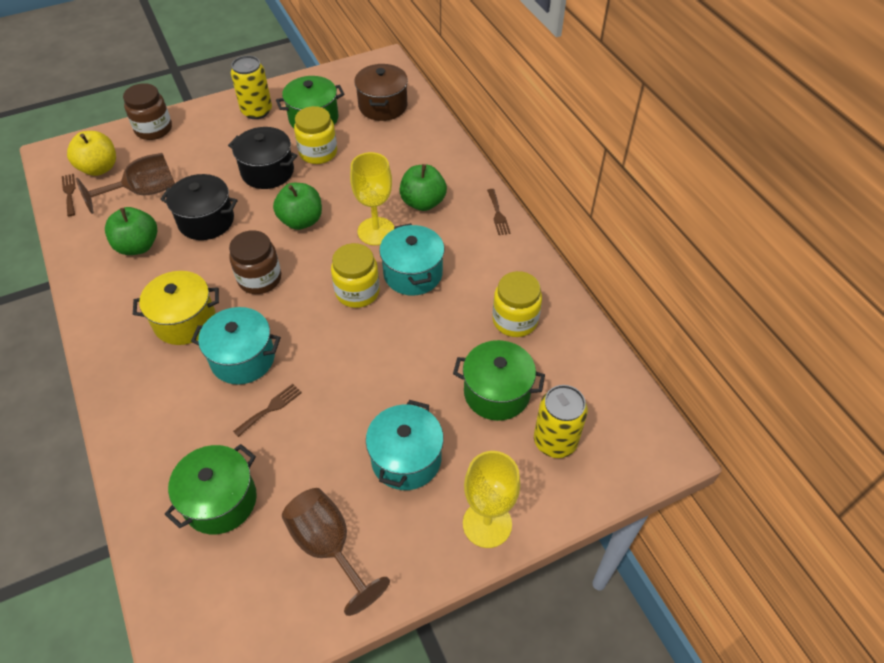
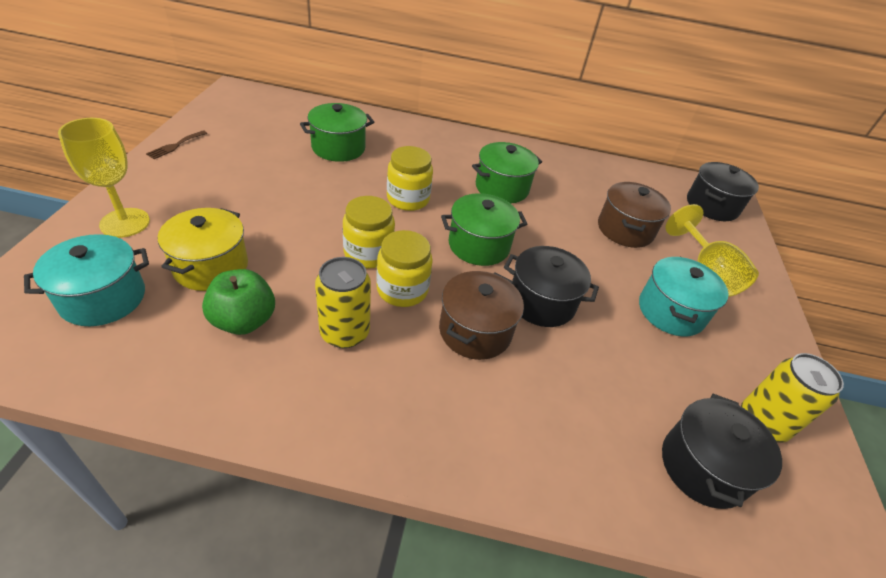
black pot: [160,174,238,240] [228,127,298,189] = 2 -> [504,246,599,327] [662,394,782,509] [687,162,759,221] = 3
brown fork: [62,174,75,216] [233,384,302,437] [487,189,511,235] = 3 -> [146,130,207,159] = 1
brown goblet: [76,153,175,214] [282,488,390,616] = 2 -> none = 0
brown jar: [123,83,172,140] [229,230,281,294] = 2 -> none = 0
brown pot: [354,64,408,121] = 1 -> [439,271,524,360] [598,182,671,248] = 2
green apple: [105,207,157,255] [273,183,322,230] [399,164,447,211] = 3 -> [202,269,275,335] = 1
turquoise pot: [191,307,281,385] [366,400,444,490] [379,223,444,296] = 3 -> [24,234,149,326] [639,257,728,337] = 2
yellow apple: [67,131,116,176] = 1 -> none = 0

